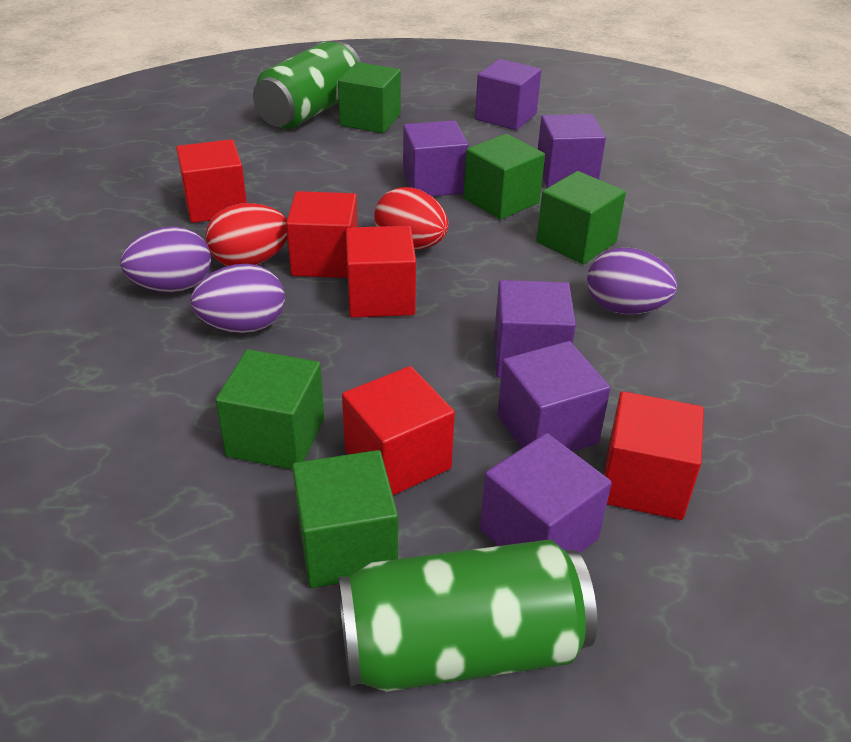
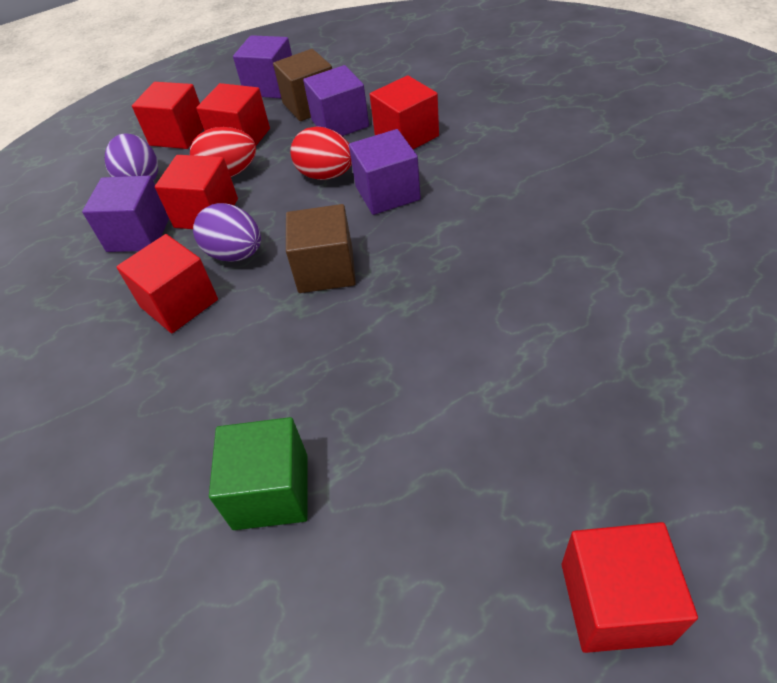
brown cube: none = 0 -> [273,49,332,121] [286,204,356,293] = 2
green can: [253,41,361,129] [338,540,597,692] = 2 -> none = 0
green cube: [215,349,324,469] [292,450,398,588] [338,62,401,133] [464,134,545,220] [536,171,626,264] = 5 -> [209,417,308,530] = 1
purple cube: [403,120,469,196] [475,59,541,130] [480,433,612,553] [494,280,576,378] [497,341,610,452] [538,114,606,187] = 6 -> [82,176,169,252] [233,35,292,98] [303,65,369,136] [349,129,421,215] = 4
purple egg: [120,226,211,293] [191,264,285,333] [587,247,677,315] = 3 -> [105,133,158,181] [193,203,261,262] = 2
red cube: [176,139,247,223] [286,191,358,278] [342,366,455,495] [346,226,416,318] [604,391,704,520] = 5 -> [117,234,218,333] [132,82,204,149] [155,155,238,229] [196,83,270,146] [370,75,439,149] [562,522,698,653] = 6

